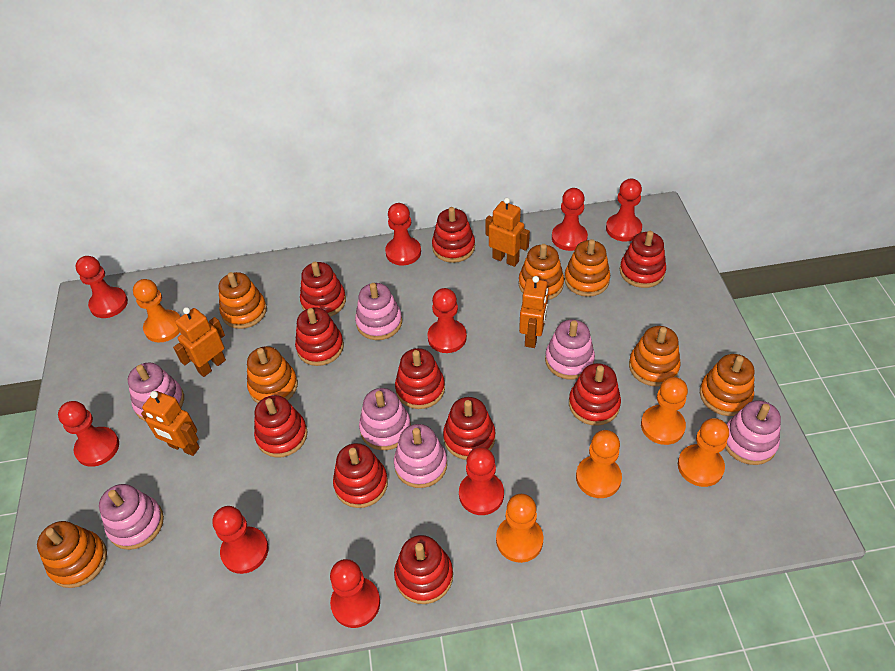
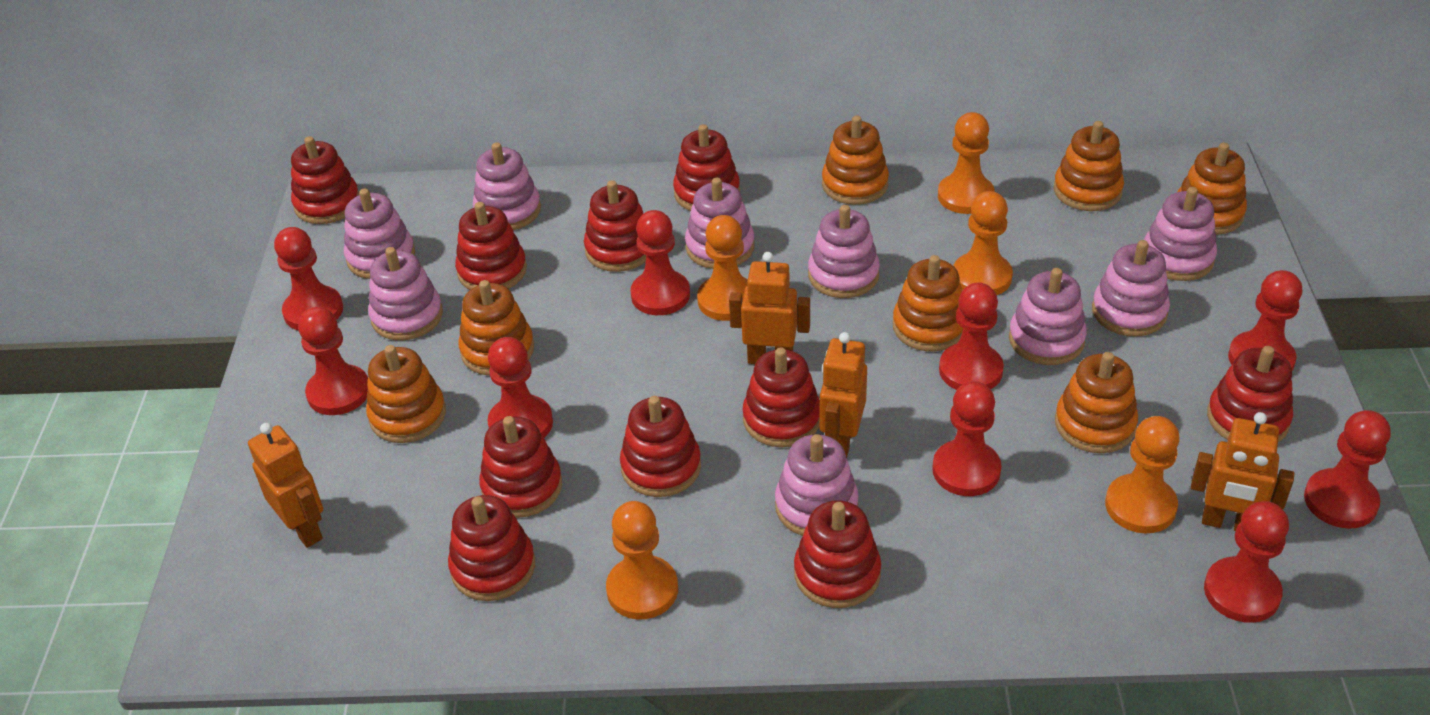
pink stacking toy: [99,484,164,550] [128,363,184,421] [355,283,402,340] [359,388,411,450] [394,424,447,488] [545,319,595,380] [725,400,781,465] = 7 -> [344,189,415,279] [368,247,443,340] [473,142,541,230] [685,178,755,269] [775,434,859,536] [808,205,880,298] [1009,268,1087,365] [1092,240,1170,336] [1144,187,1217,281] = 9

